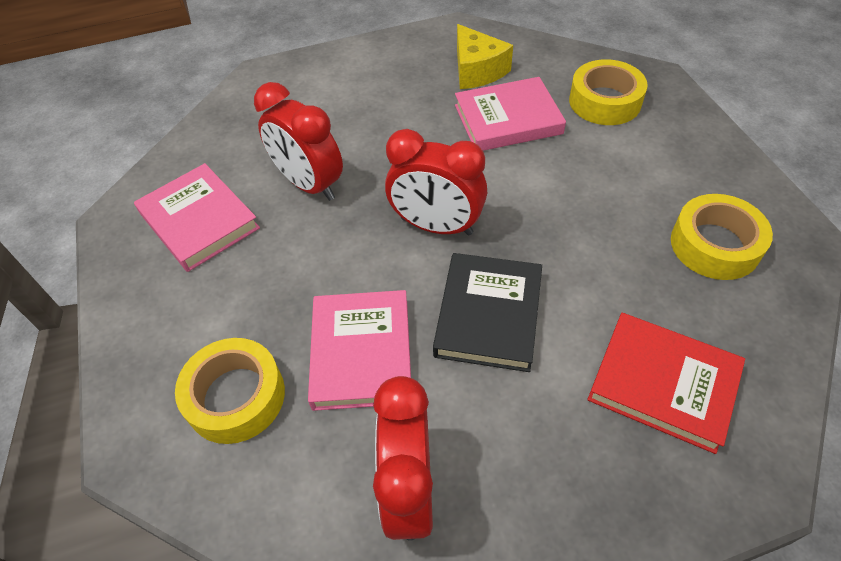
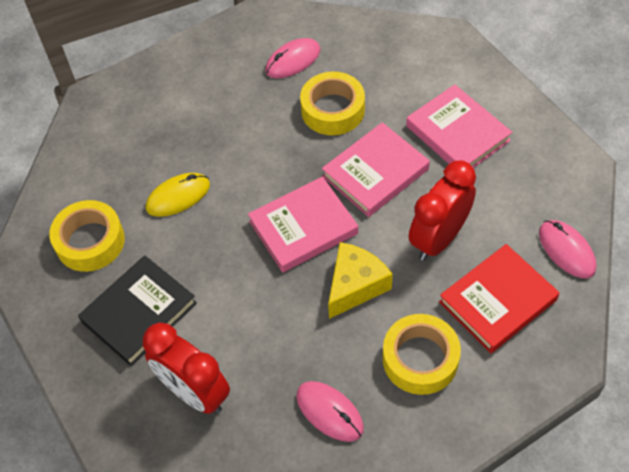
pink mouse: none = 0 -> [265,38,320,78] [296,381,364,442] [539,220,596,279] = 3
red clock: [254,82,343,201] [373,376,433,541] [385,129,487,235] = 3 -> [143,322,230,414] [409,160,476,261] = 2
yellow mouse: none = 0 -> [146,173,210,217] = 1

